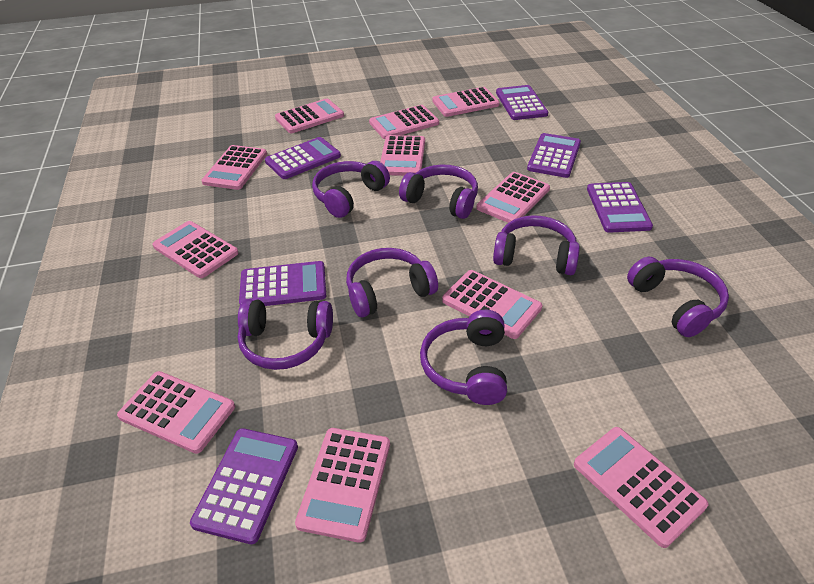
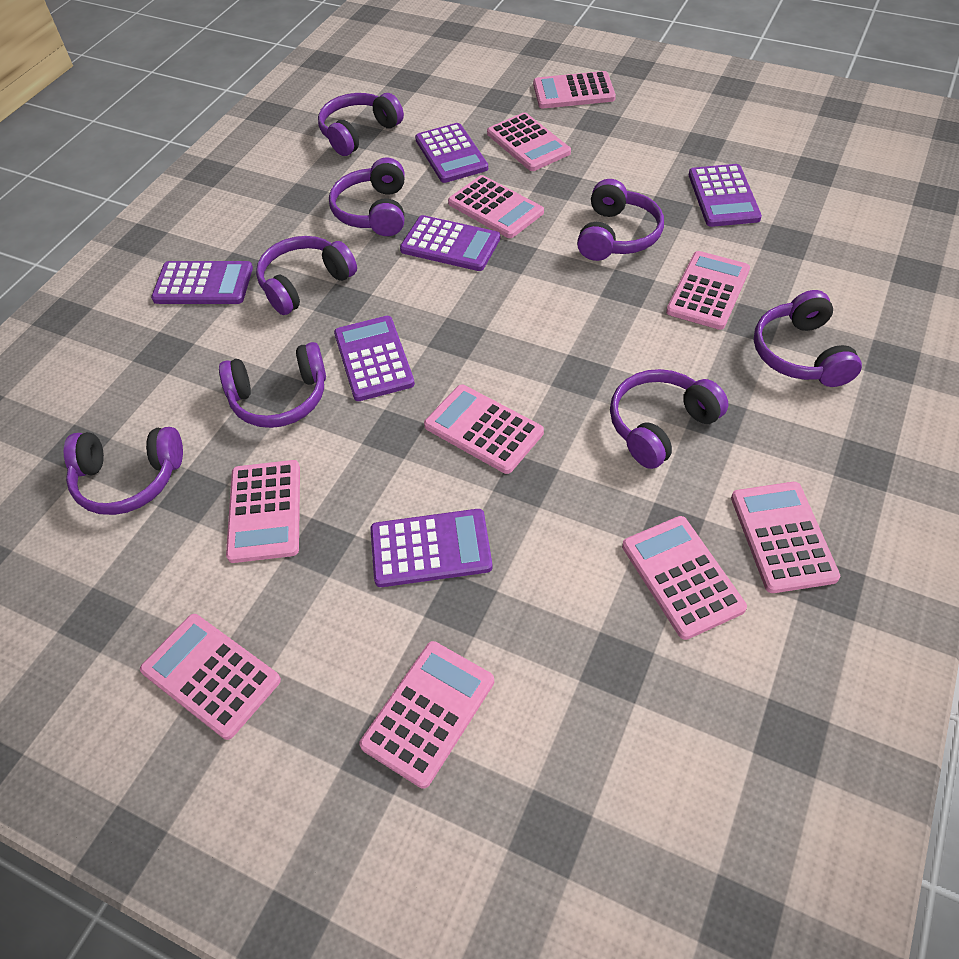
pink calculator: [117,371,235,454] [152,221,238,278] [201,145,267,190] [275,98,344,133] [295,428,390,543] [369,105,439,139] [380,135,425,176] [432,87,500,117] [442,270,543,339] [477,172,550,223] [574,427,708,548] = 11 -> [140,614,281,740] [226,460,300,563] [359,641,494,789] [424,385,544,474] [448,175,544,238] [487,112,571,171] [533,71,616,109] [622,516,747,640] [666,251,750,330] [731,482,840,593] = 10
purple headphones: [238,299,333,370] [312,161,390,218] [346,248,438,317] [399,164,478,219] [420,310,507,405] [493,215,580,275] [627,257,729,337] = 7 -> [64,427,183,515] [219,342,326,428] [256,236,357,315] [318,93,404,156] [329,157,404,236] [577,179,664,261] [610,369,728,469] [754,290,862,387] = 8

